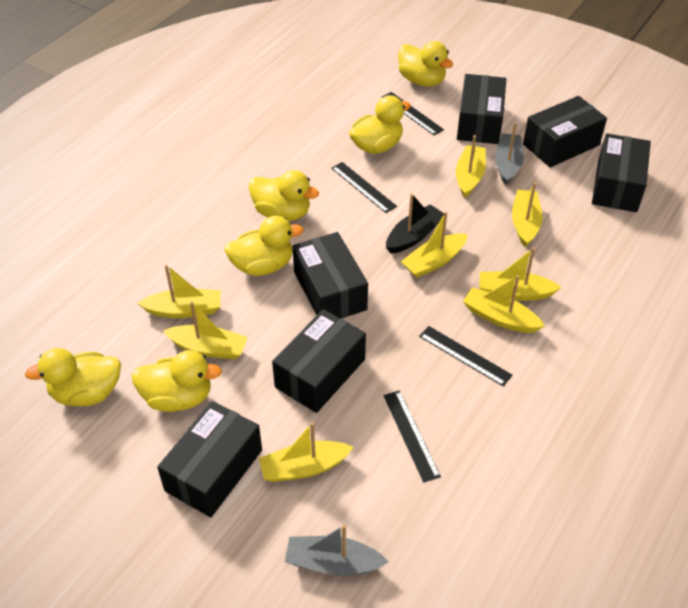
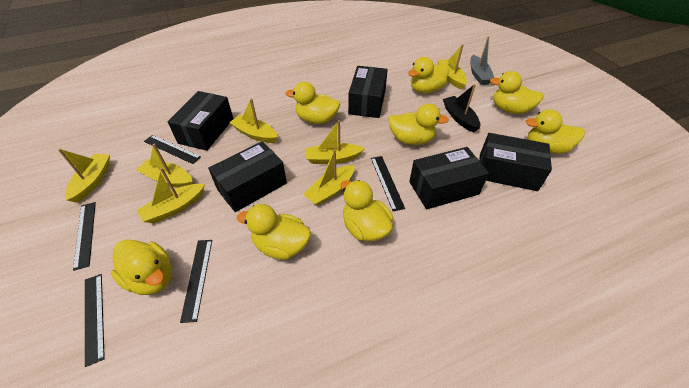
black box: [157,401,262,517] [272,309,366,413] [292,232,368,319] [457,74,506,144] [523,96,607,168] [592,133,651,212] = 6 -> [168,91,233,151] [208,141,287,212] [348,66,388,118] [409,147,489,209] [479,133,552,191] = 5
black ruler: [331,162,397,213] [382,92,444,135] [383,390,441,483] [419,326,513,386] = 4 -> [73,202,96,271] [85,274,105,367] [144,135,201,164] [180,240,212,323] [371,156,405,211] = 5
grey boat: [285,524,388,576] [495,123,524,185] = 2 -> [470,36,494,85] = 1
yellow boat: [137,265,221,318] [163,301,248,359] [259,422,354,482] [401,212,468,278] [456,135,486,198] [463,275,545,333] [479,247,562,301] [512,182,543,247] = 8 -> [58,149,110,203] [136,143,193,188] [137,167,205,223] [229,99,278,143] [303,149,355,206] [306,120,365,164] [438,44,467,89] = 7
yellow duck: [25,348,121,406] [132,350,222,412] [224,216,304,276] [249,170,319,221] [349,95,411,154] [398,41,453,87] = 6 -> [111,239,172,295] [237,204,311,260] [286,81,340,124] [341,180,393,242] [388,104,449,145] [408,57,449,93] [490,71,544,114] [526,109,585,154] = 8

